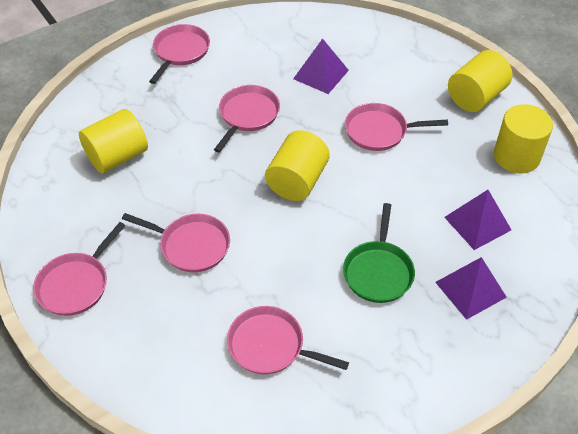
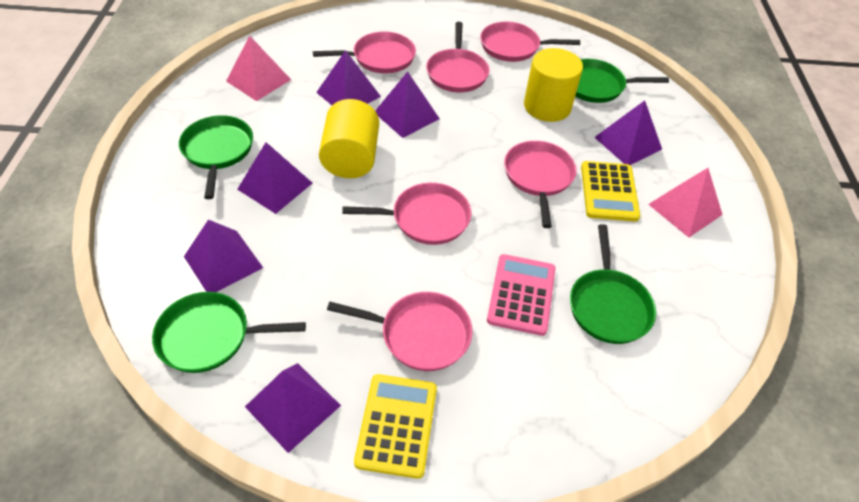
green pan: [343,203,415,303] = 1 -> [152,292,306,373] [179,115,253,199] [570,224,656,344] [575,59,669,103] = 4
pink calculator: none = 0 -> [487,254,555,336] = 1
pink pyramid: none = 0 -> [226,36,291,101] [648,168,723,237] = 2
purple pyramid: [293,38,349,94] [435,257,507,320] [444,190,511,250] = 3 -> [184,220,263,292] [237,142,312,214] [245,363,341,453] [316,50,381,105] [375,71,440,138] [594,100,662,165] = 6
yellow calculator: none = 0 -> [354,374,437,479] [581,161,640,222] = 2
yellow cylinder: [79,109,148,173] [265,130,330,201] [448,50,512,112] [494,104,553,173] = 4 -> [319,99,379,178] [524,48,583,122] = 2

